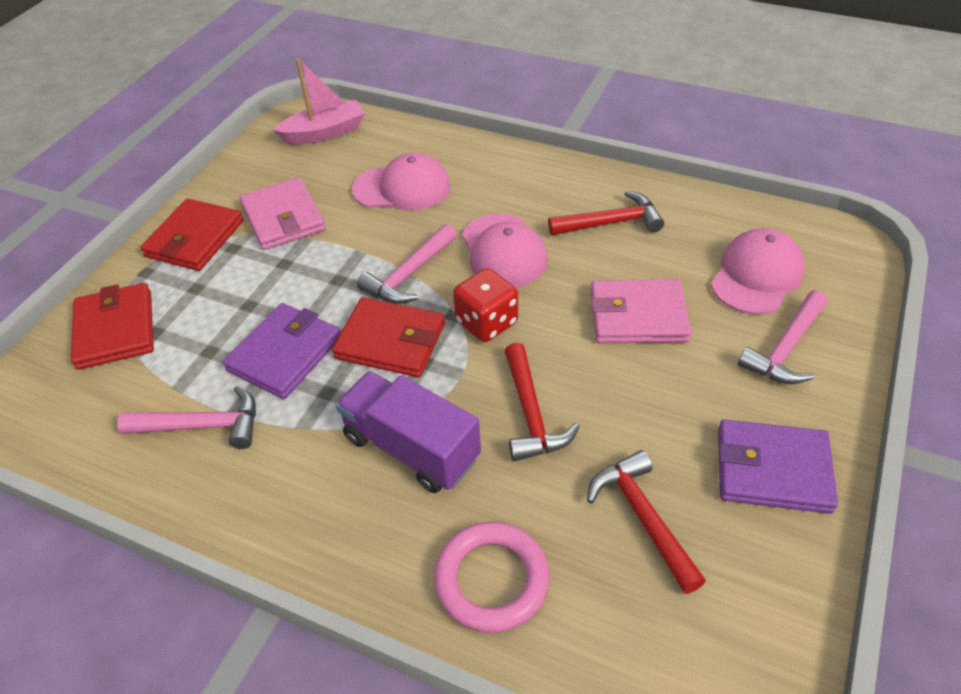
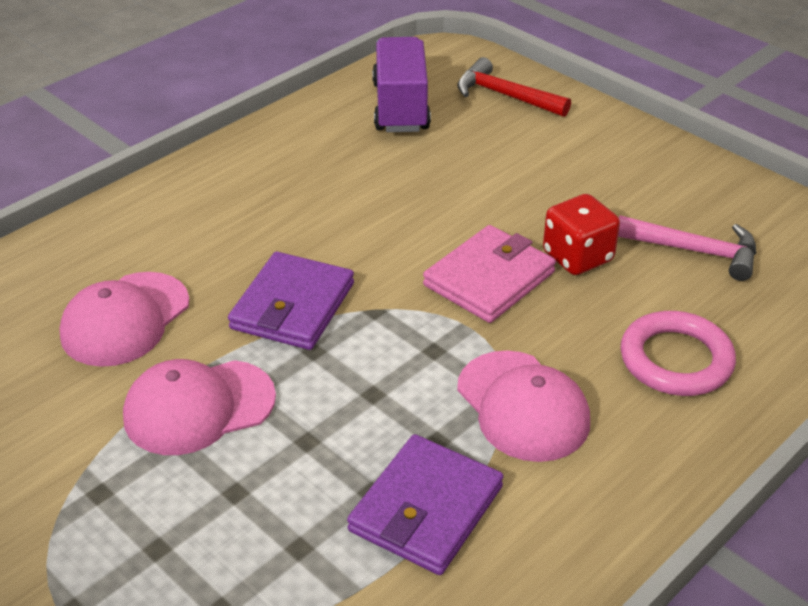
pink boat: [273,58,365,145] = 1 -> none = 0
pink hammer: [117,386,256,449] [357,224,457,304] [738,290,827,384] = 3 -> [618,215,756,281] = 1
pink wallet: [240,178,326,250] [591,279,692,343] = 2 -> [423,225,556,323] = 1
red hammer: [505,343,580,461] [548,191,664,235] [587,450,706,594] = 3 -> [457,57,571,117] = 1
red wallet: [71,283,154,370] [140,199,243,271] [332,297,445,377] = 3 -> none = 0

